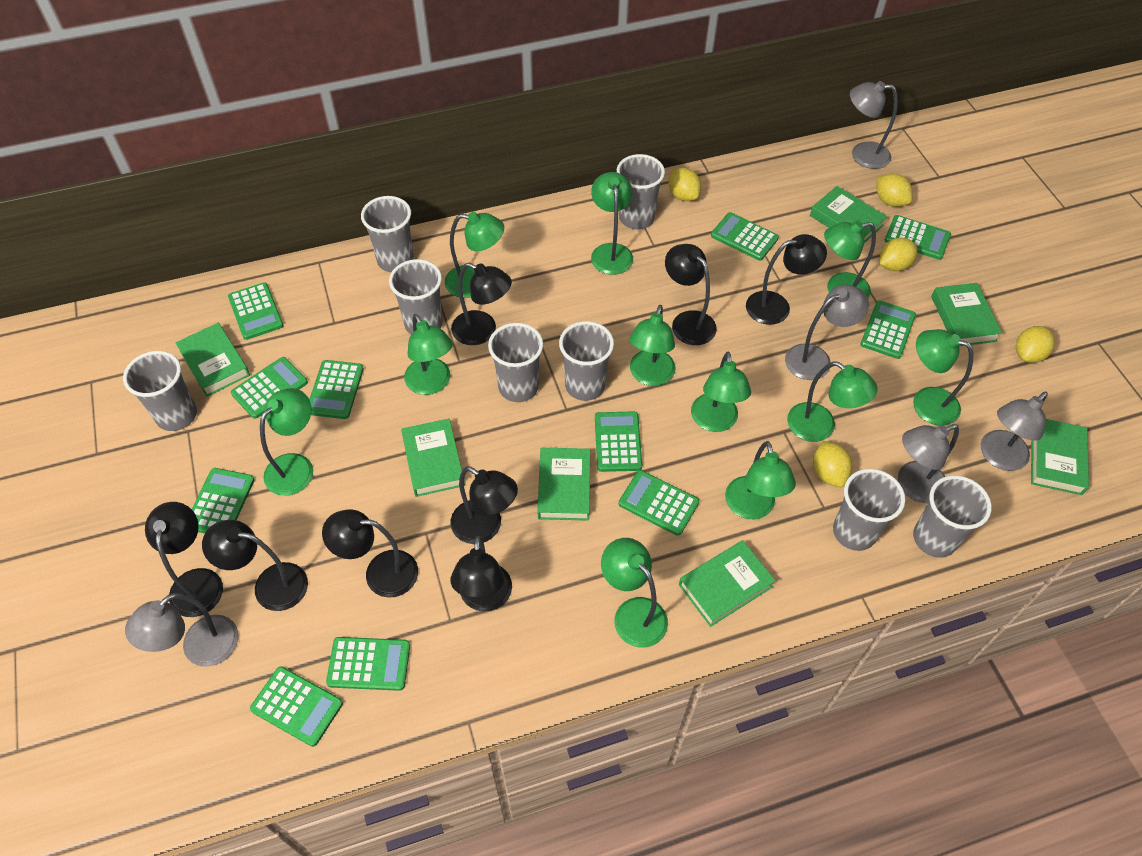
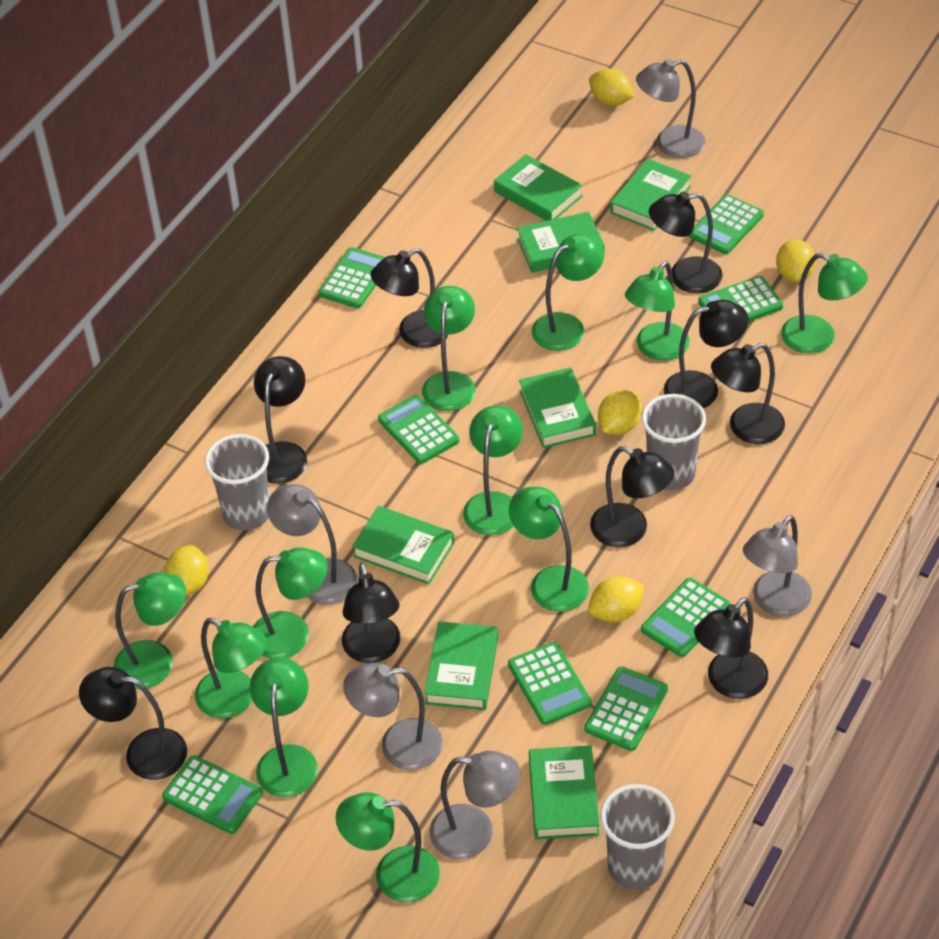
black lamp: [145,502,223,617] [202,520,308,611] [322,509,418,598] [451,263,512,345] [451,466,518,544] [451,536,512,612] [665,244,717,345] [746,234,827,325] = 8 -> [79,667,187,780] [254,356,307,484] [342,563,401,663] [371,248,450,348] [590,446,674,548] [649,191,723,293] [664,300,748,409] [694,597,768,699] [711,343,785,444] = 9
green calculator: [192,468,255,534] [228,282,284,340] [231,357,308,419] [250,666,343,747] [309,360,364,419] [326,637,410,691] [595,411,642,472] [619,470,699,536] [711,212,779,261] [860,300,916,359] [884,215,951,260] = 11 -> [162,755,263,834] [319,247,385,308] [378,395,459,464] [508,642,591,725] [585,666,668,751] [641,578,730,657] [689,194,764,254] [698,276,783,322] = 8
grey cup: [123,351,197,431] [361,196,414,272] [389,259,443,334] [488,323,543,402] [559,321,614,401] [617,154,665,229] [833,469,905,551] [913,475,992,558] = 8 -> [205,434,270,531] [600,784,675,890] [642,394,706,490] = 3

